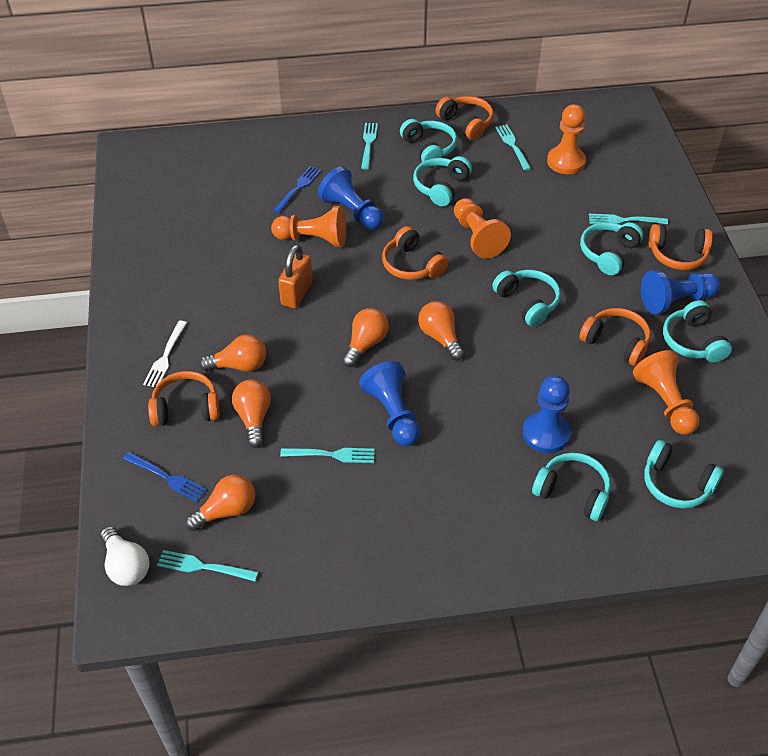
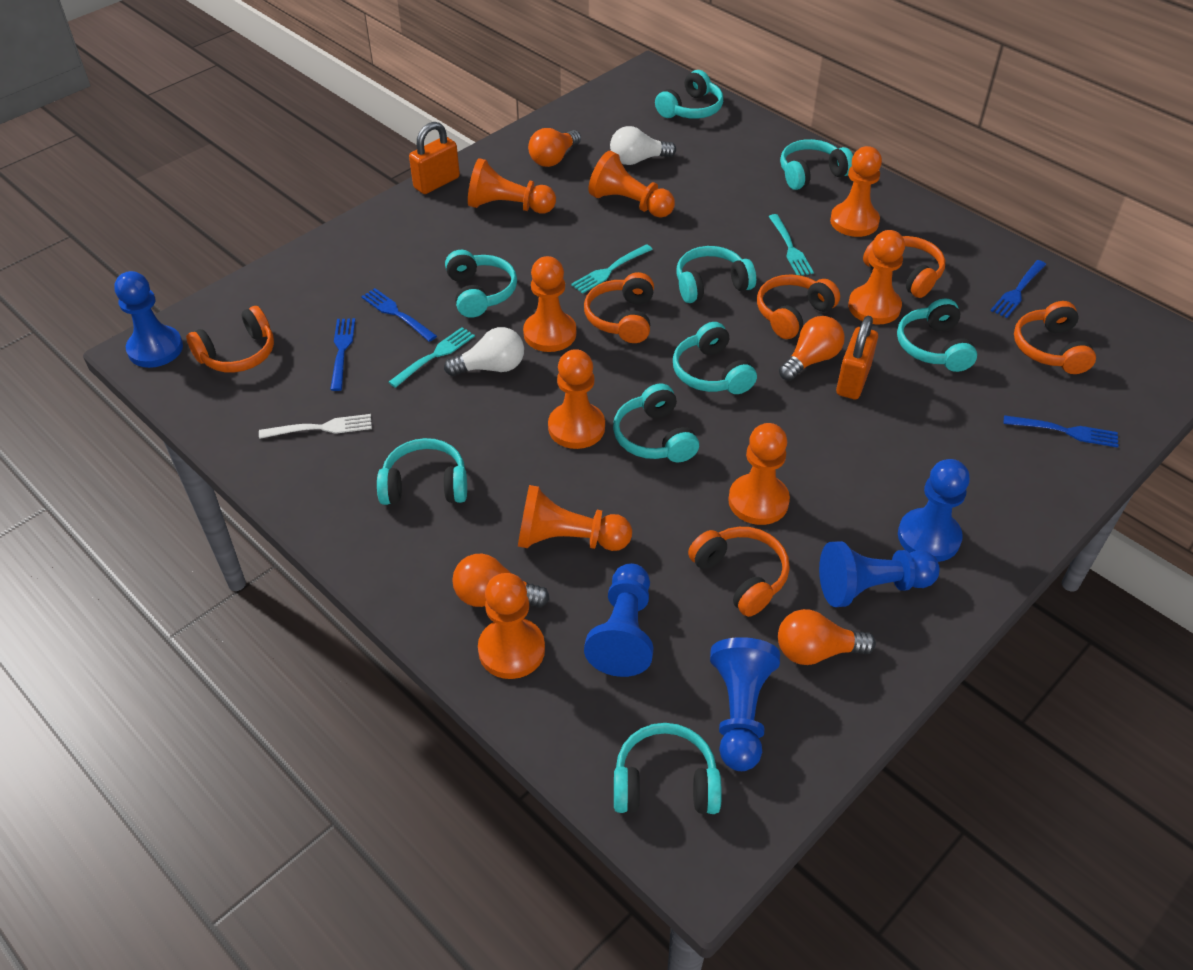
blue fork: [123,452,207,502] [273,166,322,213] = 2 -> [330,318,355,391] [361,288,437,342] [991,260,1046,318] [1004,415,1118,448] = 4
blue pawn: [318,166,384,230] [359,361,421,446] [523,376,571,453] [641,270,720,314] = 4 -> [114,271,183,368] [584,563,653,677] [710,637,780,771] [819,541,940,607] [898,459,970,562] = 5
orange headphones: [148,371,220,426] [382,226,448,280] [435,96,494,140] [579,308,651,366] [649,224,713,270] = 5 -> [186,306,274,373] [584,272,654,343] [688,527,790,617] [757,274,840,339] [863,236,945,298] [1014,301,1096,374] = 6
orange light bulb: [185,475,255,531] [199,334,266,372] [232,380,271,448] [342,308,389,367] [418,301,464,360] = 5 -> [452,554,550,607] [528,128,581,167] [778,609,876,665] [779,316,845,381] = 4
orange padlock: [278,244,313,309] = 1 -> [409,122,460,194] [836,316,878,399] = 2
orange pawn: [271,206,346,248] [454,198,511,259] [547,104,586,174] [633,350,700,435] = 4 -> [468,158,556,214] [478,573,545,679] [518,485,632,551] [523,256,576,352] [548,349,605,449] [588,150,675,218] [728,423,790,525] [830,146,882,237] [848,230,905,324] = 9
turquoise fork: [157,550,258,581] [280,448,375,463] [361,123,378,170] [495,125,531,171] [589,214,668,224] = 5 -> [388,327,475,388] [571,244,653,294] [768,214,814,275] = 3
turquoise headphones: [400,119,457,162] [413,156,472,206] [492,270,561,326] [532,453,611,521] [580,222,643,275] [644,440,724,508] [663,300,732,363] = 7 -> [377,438,467,505] [445,250,517,318] [613,383,699,462] [614,723,722,814] [655,70,723,119] [673,322,757,394] [676,246,756,303] [780,139,853,190] [897,298,977,372] = 9
white light bulb: [100,526,149,586] = 1 -> [444,327,524,376] [610,126,676,165] = 2

